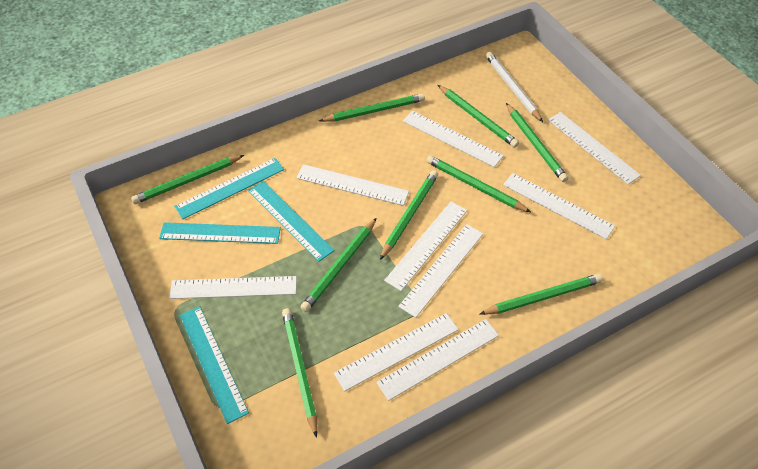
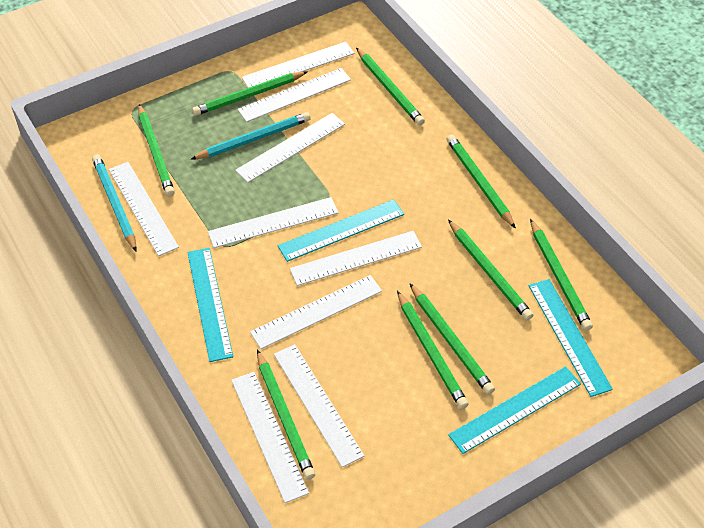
turquoise pencil: none = 0 -> [92,154,137,252] [191,112,311,160] = 2
white pencil: [486,52,543,122] = 1 -> none = 0

